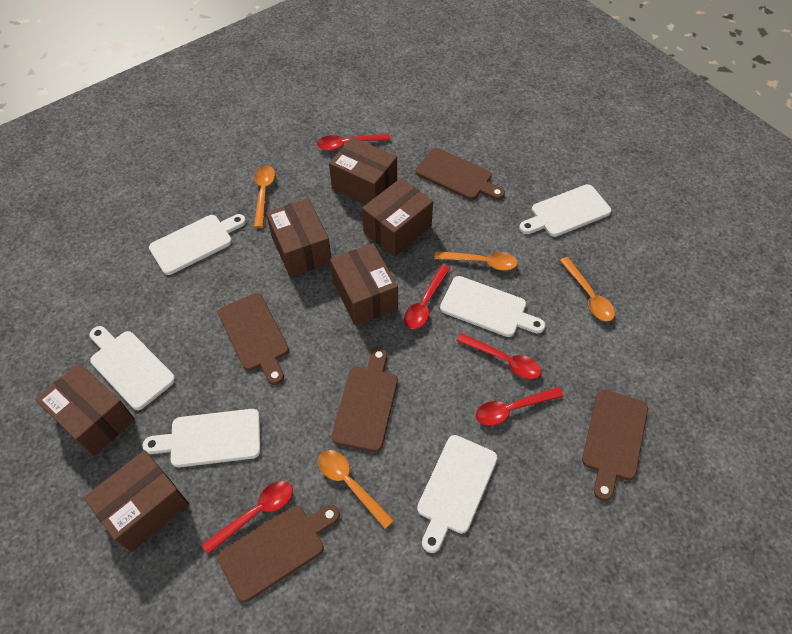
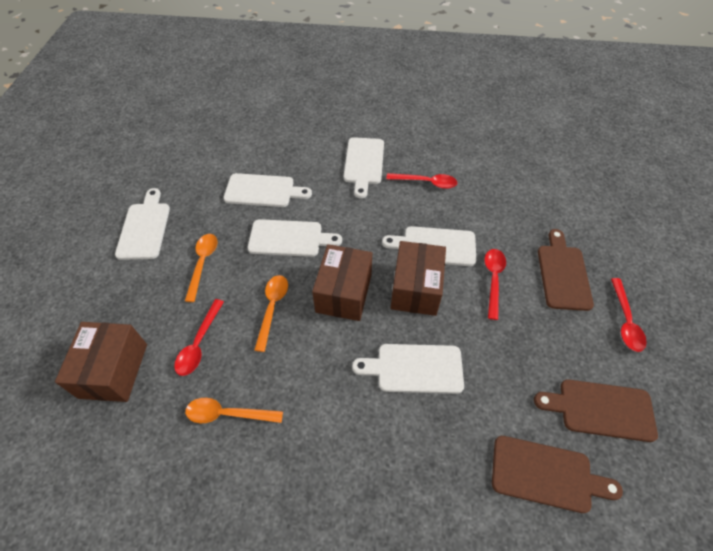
brown box: [35,363,135,456] [84,450,189,552] [266,198,331,277] [329,137,397,205] [330,243,398,326] [362,178,433,257] = 6 -> [55,322,147,402] [312,244,372,321] [391,241,446,316] = 3
brown cutting board: [218,293,289,385] [218,505,340,603] [331,347,398,452] [415,148,505,200] [582,389,648,501] = 5 -> [492,436,623,513] [534,379,658,442] [538,229,594,311] = 3
orange spoon: [254,165,275,228] [318,450,394,529] [434,251,518,270] [560,257,615,322] = 4 -> [185,234,218,302] [185,398,283,423] [254,275,288,352] = 3
red spoon: [202,481,293,555] [317,134,391,150] [404,265,450,329] [457,333,541,379] [476,387,564,426] = 5 -> [174,299,224,376] [386,173,457,189] [484,249,506,320] [611,278,647,352] = 4

